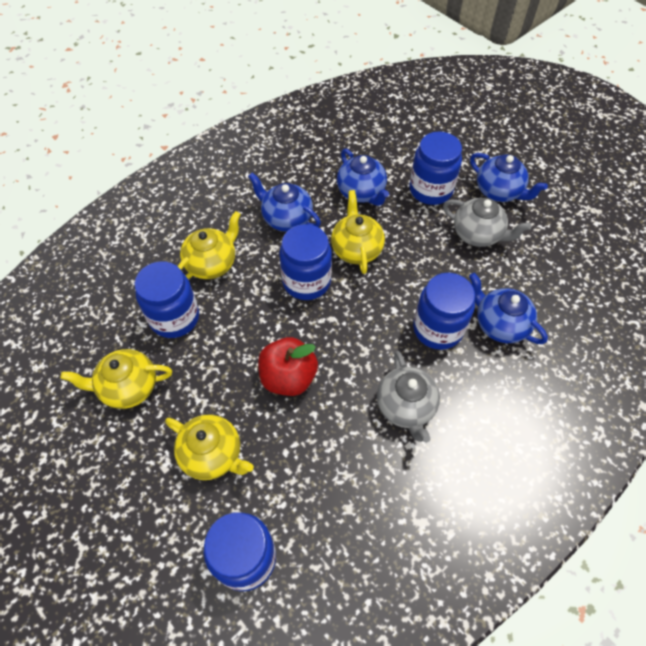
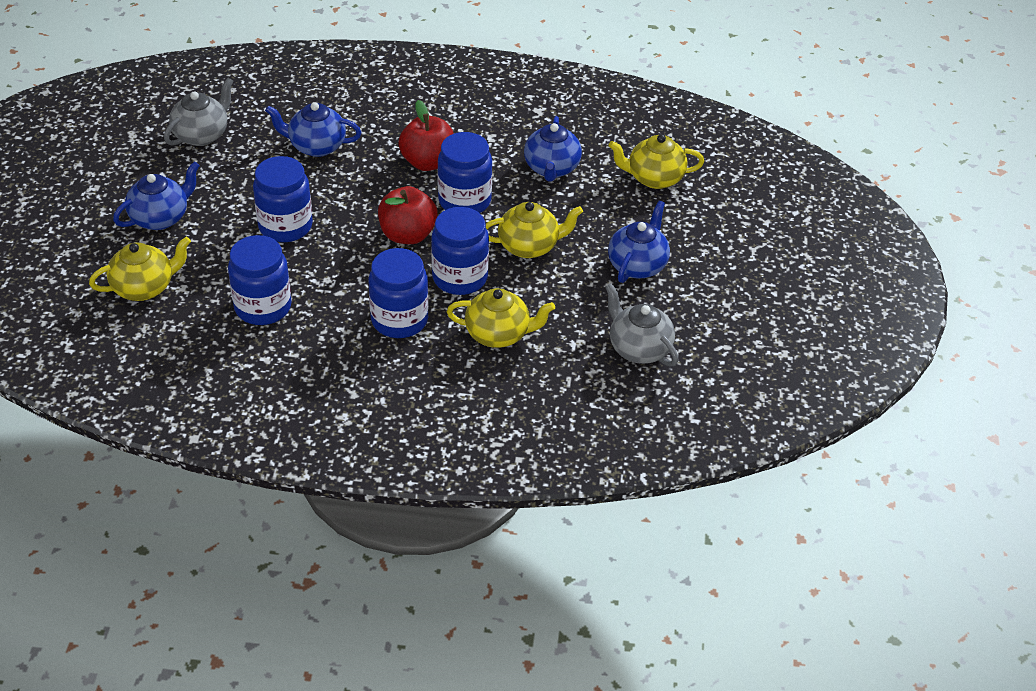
red apple: [258,337,318,396] = 1 -> [378,186,438,244] [398,100,454,171] = 2

